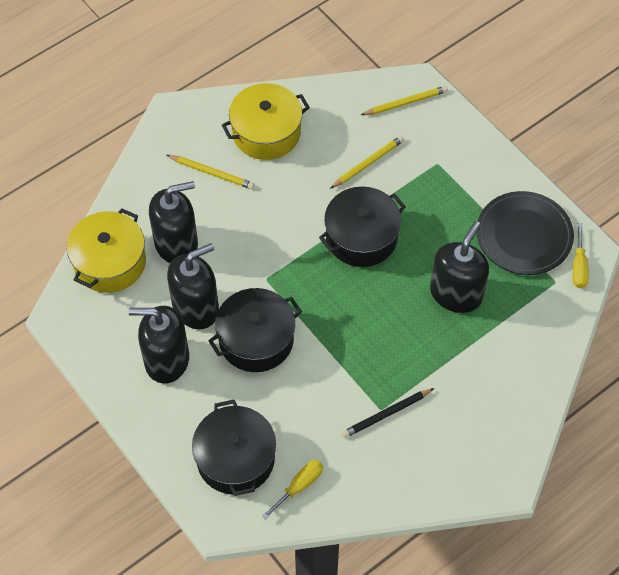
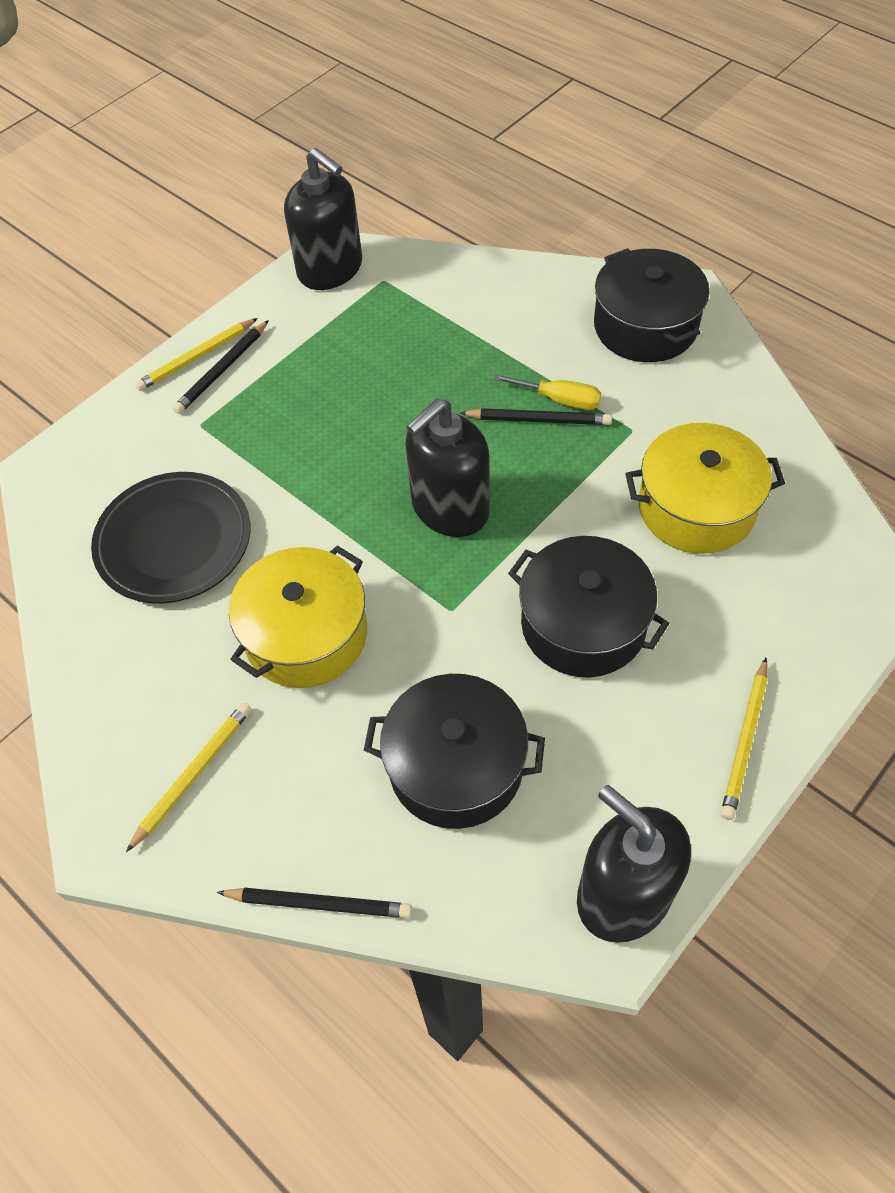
black pencil: [342,388,434,438] = 1 -> [172,320,269,414] [217,888,412,918] [460,408,612,425] = 3
black soap dispenser: [128,306,189,384] [149,181,198,263] [167,243,219,329] [430,221,489,313] = 4 -> [284,148,362,290] [405,399,490,537] [577,785,691,943] = 3
yellow screwdriver: [262,460,323,519] [573,223,589,288] = 2 -> [493,374,601,410] = 1

